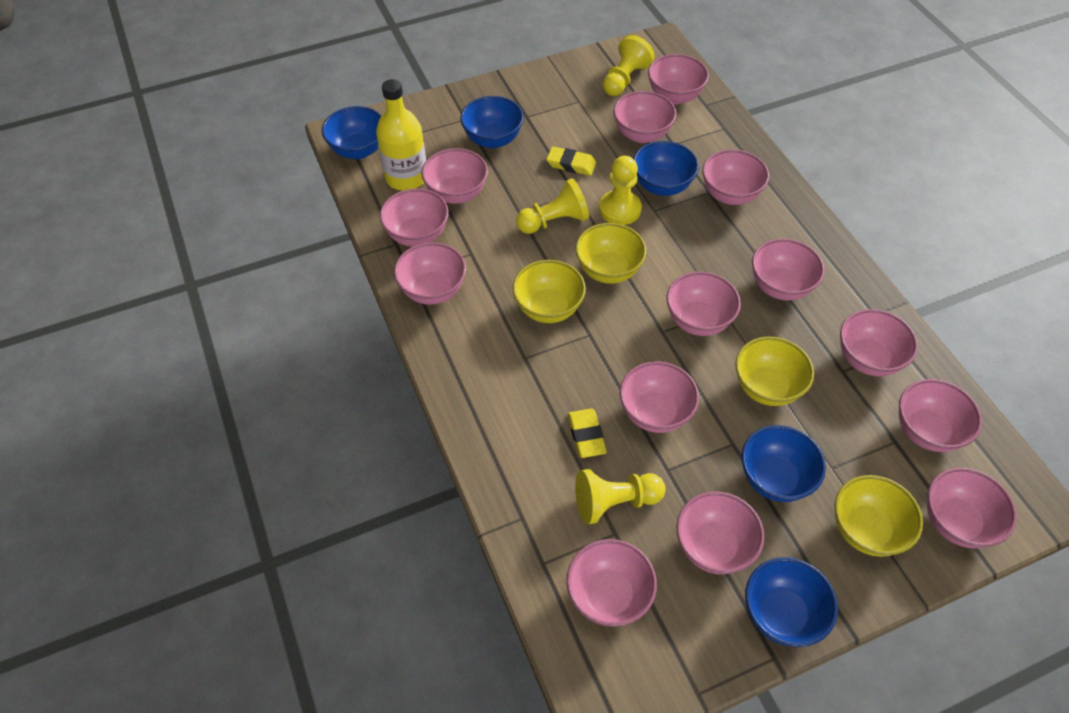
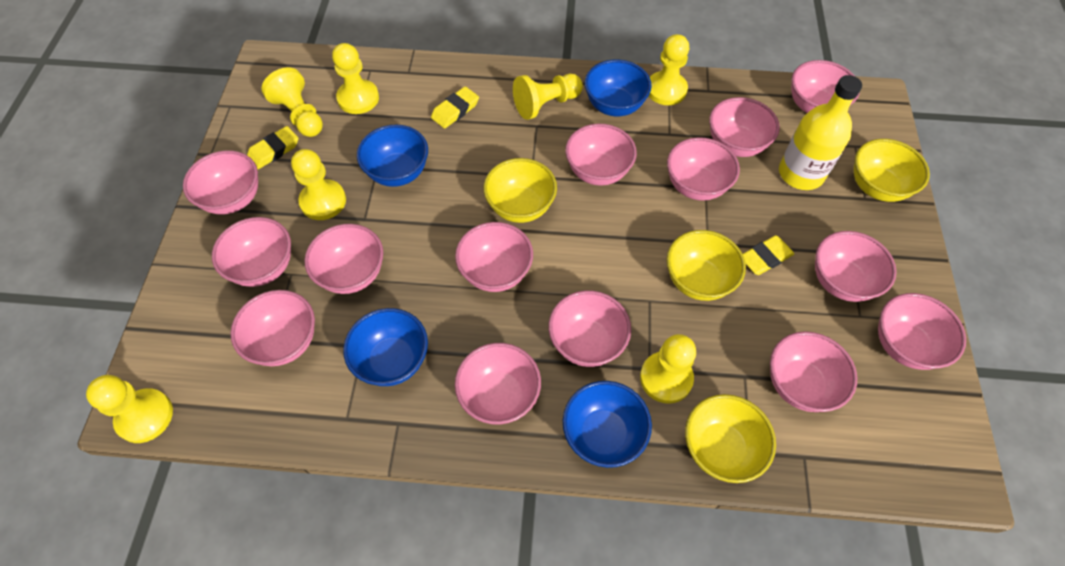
blue bowl: [322,106,382,159] [460,96,524,148] [633,141,699,196] [742,425,826,502] [745,557,838,647] = 5 -> [343,308,428,386] [357,125,428,187] [563,381,652,468] [584,60,652,116] = 4
yellow eraser: [546,147,596,176] [568,408,607,458] = 2 -> [247,126,298,169] [431,86,479,129] [743,235,794,275] = 3
yellow pawn: [516,178,589,234] [575,469,666,524] [599,156,642,225] [603,35,655,96] = 4 -> [86,375,173,443] [261,67,323,137] [291,149,346,220] [332,43,379,114] [513,74,583,120] [640,334,696,404] [649,34,689,105] = 7

